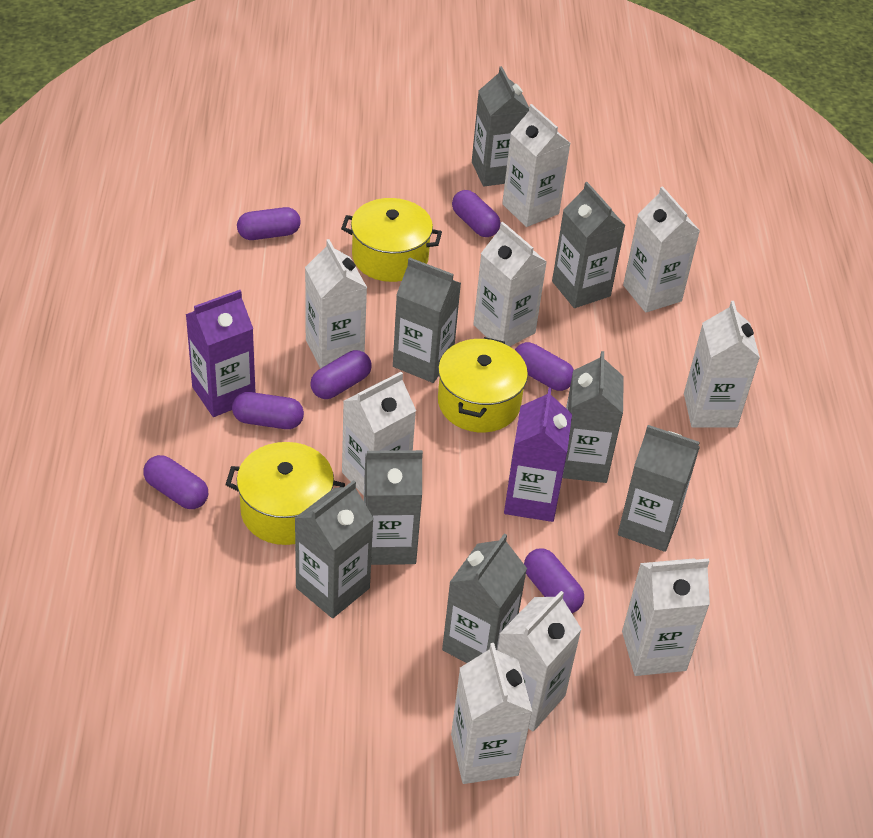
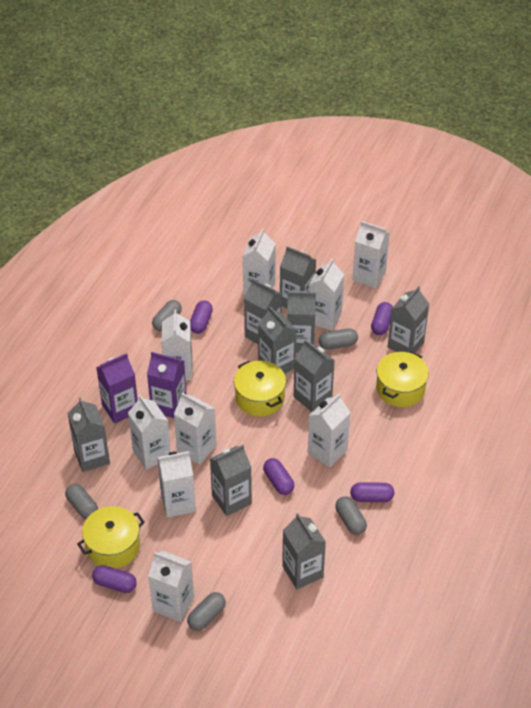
grey capsule: none = 0 -> [65,484,98,519] [152,300,182,331] [187,592,226,631] [319,328,358,350] [335,496,367,535] = 5
grey carton: [295,480,374,618] [364,450,423,565] [393,257,461,383] [442,534,527,663] [472,66,529,186] [552,182,626,308] [562,351,624,483] [618,425,700,552] = 8 -> [67,397,110,472] [210,445,252,516] [244,278,282,344] [258,307,297,374] [280,246,316,308] [282,513,326,589] [287,291,316,353] [294,339,334,412] [388,286,429,353] = 9
purple capsule: [143,455,208,509] [232,392,304,429] [237,207,301,240] [310,350,372,399] [452,190,500,237] [515,342,574,391] [524,548,584,613] = 7 -> [92,565,137,593] [190,301,213,334] [263,458,294,495] [350,482,394,502] [371,302,393,335] = 5

